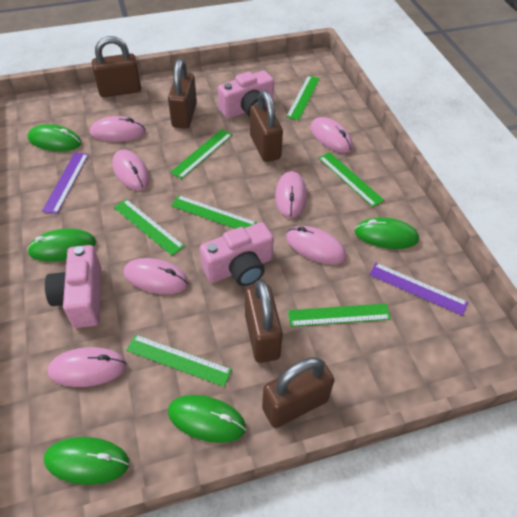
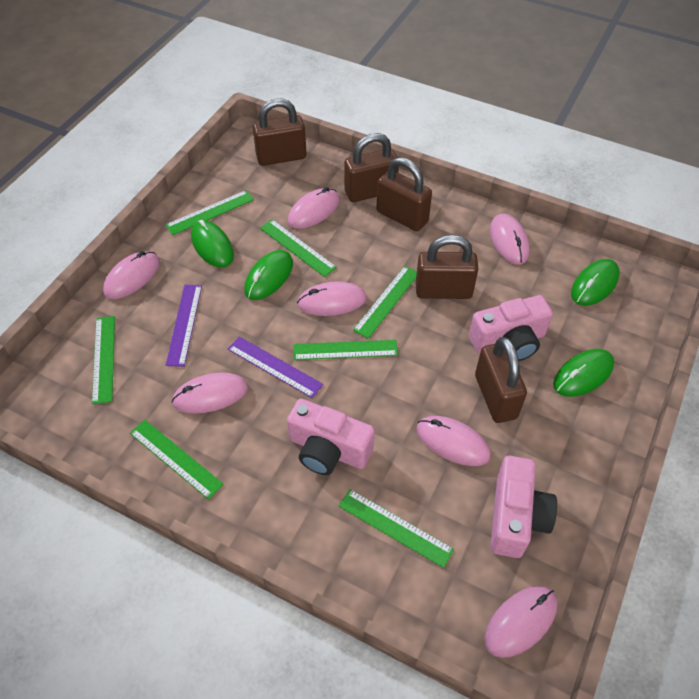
green mouse: [27,124,82,151] [27,229,96,262] [44,437,129,485] [168,395,246,443] [354,217,419,249] = 5 -> [191,220,234,268] [244,250,293,300] [553,349,614,397] [571,259,620,306] = 4

